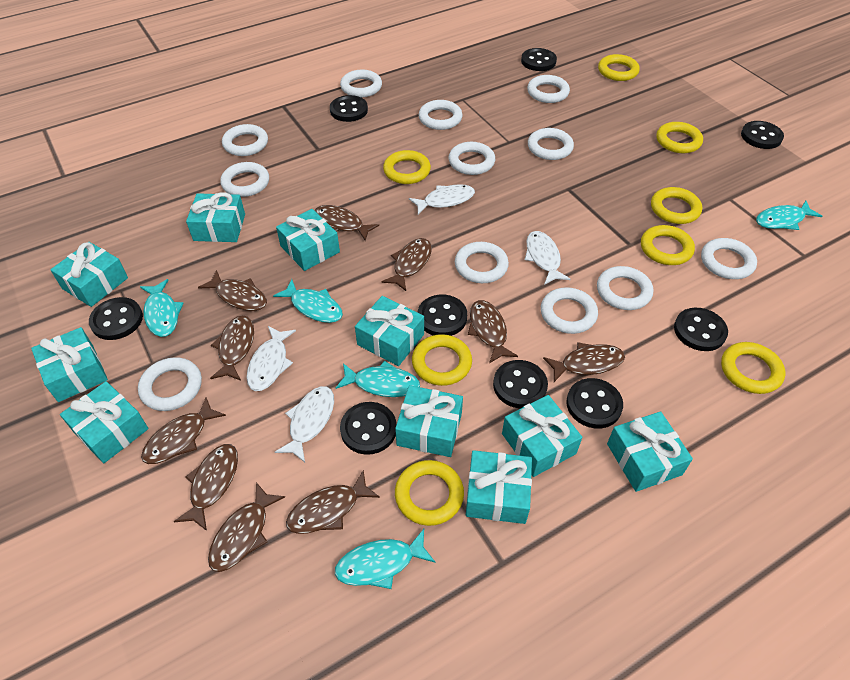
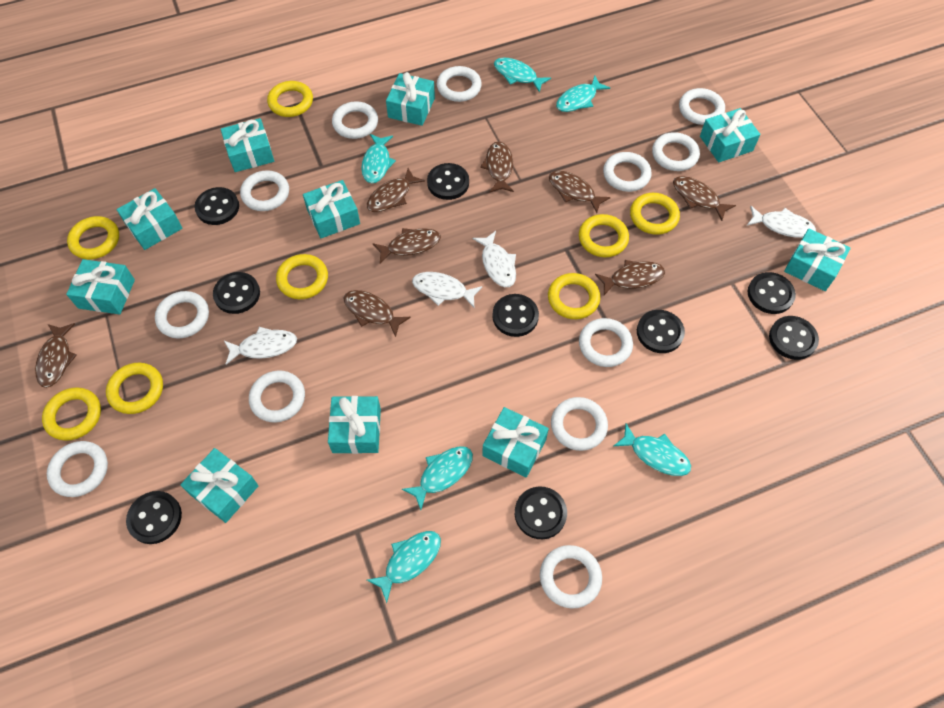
brown fish: [141,397,226,464] [173,444,238,531] [198,270,267,311] [208,482,285,572] [210,315,254,381] [286,470,380,534] [315,205,379,241] [382,238,432,291] [468,300,518,363] [543,342,625,382] = 10 -> [35,323,77,388] [344,290,411,337] [367,168,425,212] [372,228,441,264] [480,141,514,193] [549,171,611,213] [595,260,665,295] [673,176,736,221] = 8
turquoise fish: [140,279,184,337] [273,279,343,323] [335,529,436,589] [336,361,420,397] [756,201,822,230] = 5 -> [361,134,396,183] [367,531,441,603] [402,446,473,510] [494,57,551,92] [556,76,610,112] [614,424,691,476] = 6

